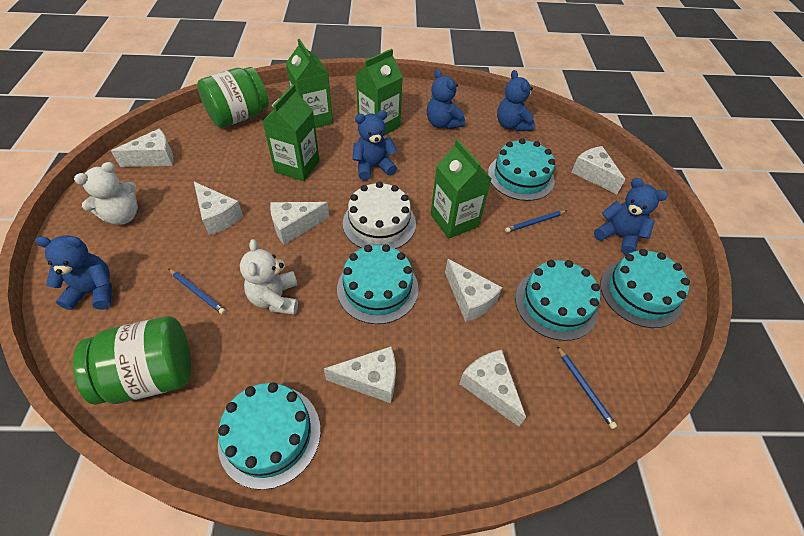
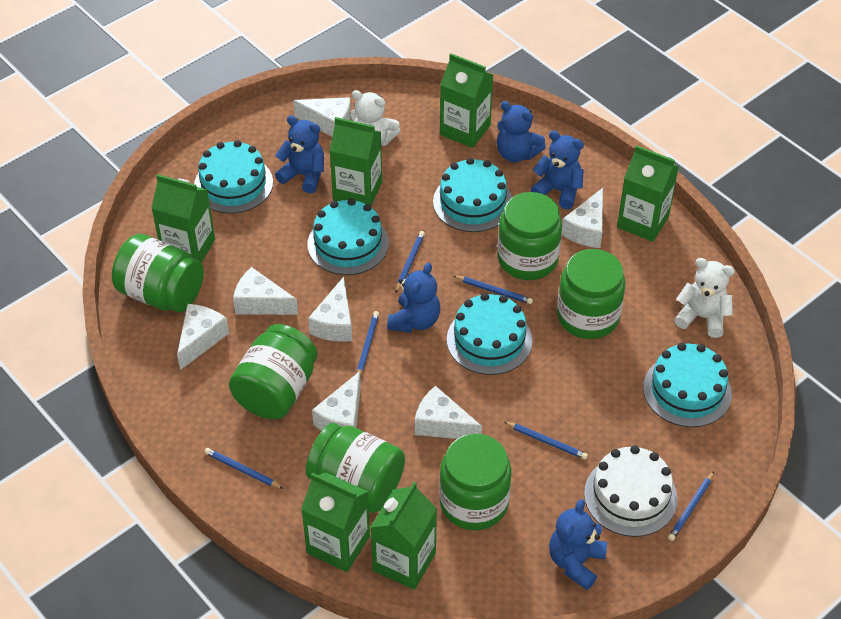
blue pencil: [169,269,226,314] [505,210,567,233] [557,346,617,429] = 3 -> [204,448,284,489] [357,311,379,376] [396,231,425,293] [454,276,533,304] [504,422,588,460] [668,471,714,541] = 6
green carton: [262,84,320,181] [286,39,333,128] [356,49,403,135] [431,139,492,239] = 4 -> [151,174,215,263] [301,472,370,572] [329,117,382,206] [370,482,437,590] [440,53,493,148] [617,145,679,242] = 6
green jar: [73,316,191,405] [197,67,269,128] = 2 -> [112,234,204,312] [229,324,317,419] [306,423,405,513] [439,434,512,530] [497,192,562,280] [557,249,626,339] = 6

